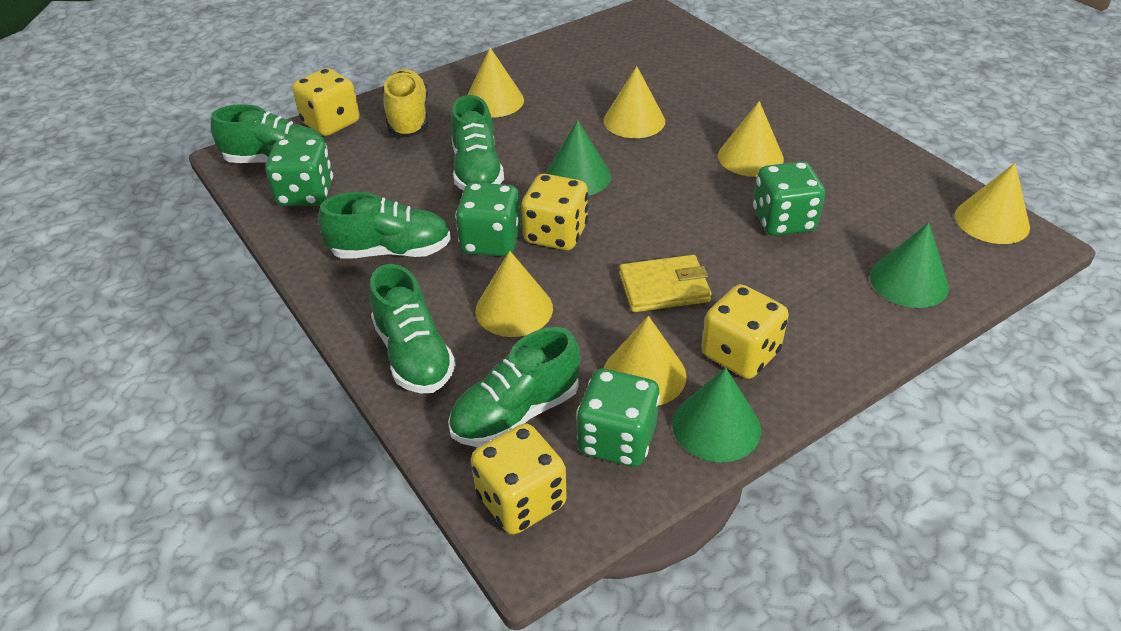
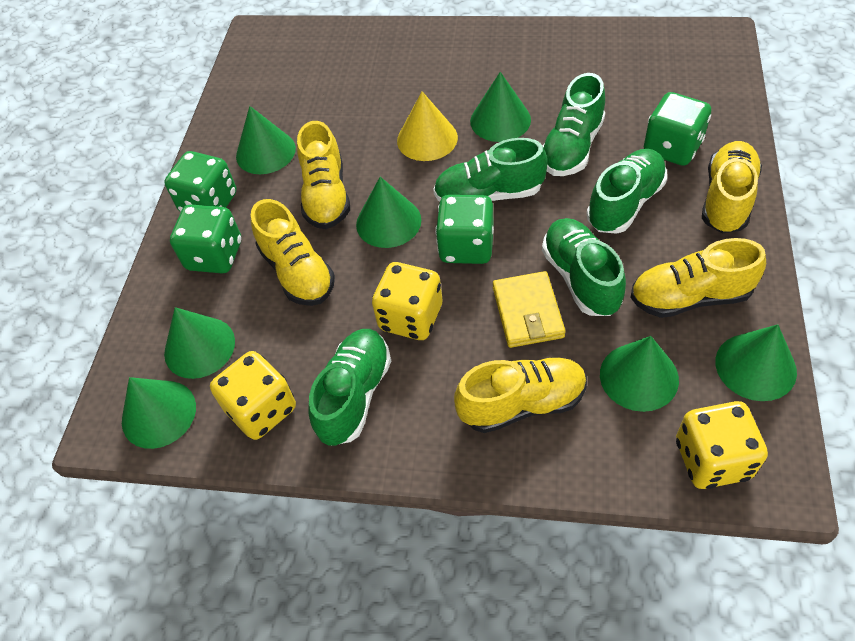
green cone: [546,120,611,196] [672,368,761,462] [870,222,949,308] = 3 -> [122,377,196,449] [164,307,235,379] [236,106,296,174] [356,177,421,248] [470,72,531,142] [600,336,679,412] [715,324,797,401] = 7
yellow cone: [468,47,524,118] [476,251,553,337] [604,66,665,138] [604,316,686,406] [718,101,784,177] [955,163,1030,244] = 6 -> [397,91,458,161] = 1
yellow dice: [292,68,359,136] [471,423,567,535] [521,174,588,250] [702,284,789,379] = 4 -> [210,351,296,440] [372,262,442,340] [676,401,768,489] = 3
yellow shoe: [382,69,428,137] = 1 -> [251,199,335,306] [297,121,350,229] [454,357,587,433] [630,238,766,318] [702,141,762,233] = 5

